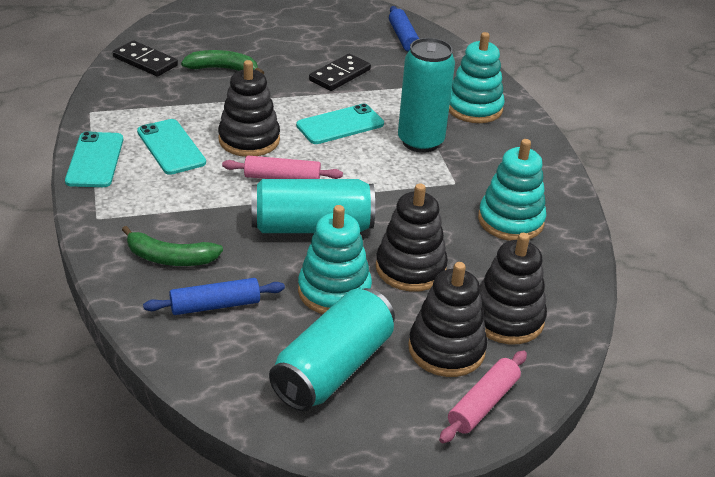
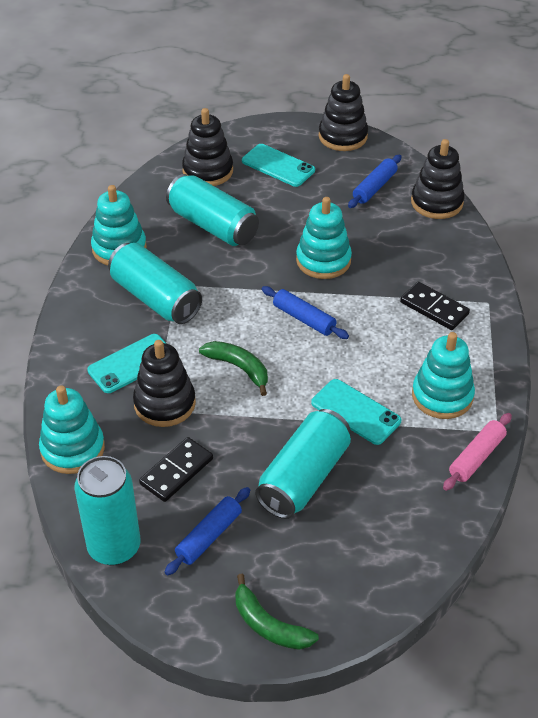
blue rolling pin: [143,278,285,315] [389,6,419,51] = 2 -> [165,487,250,576] [262,286,349,339] [348,155,401,208] = 3
pink rolling pin: [222,156,343,179] [439,351,527,443] = 2 -> [443,413,512,491] = 1
turquoise can: [252,179,375,233] [269,288,395,411] [398,38,455,153] = 3 -> [74,456,140,566] [108,243,202,324] [166,174,259,246] [255,409,351,519] = 4
turquoise stacking toy: [298,205,372,314] [449,32,505,123] [478,139,547,241] = 3 -> [39,385,105,474] [91,185,147,265] [296,197,352,279] [412,332,475,419] = 4

